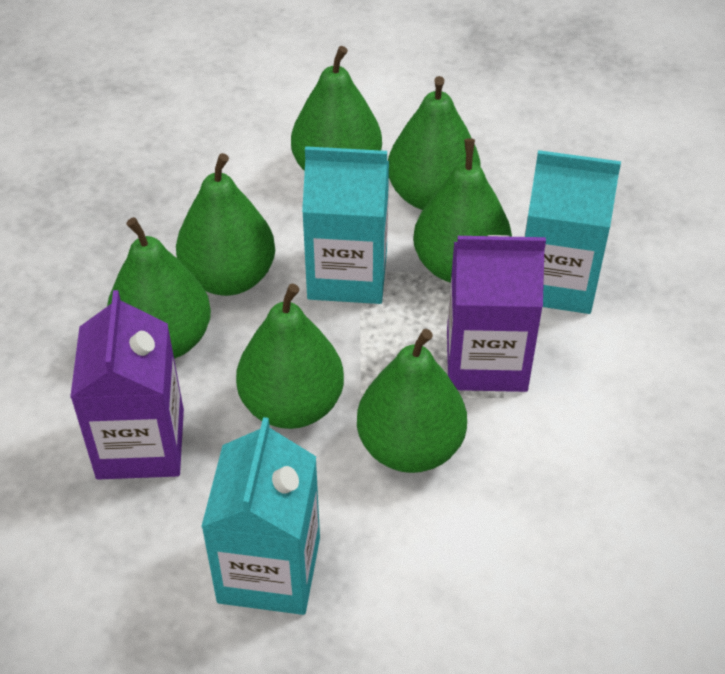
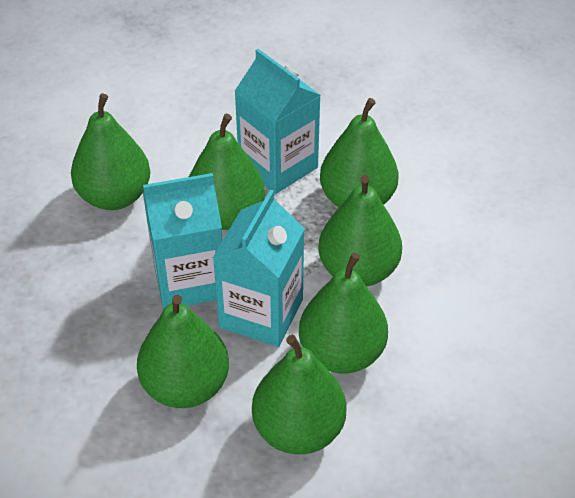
purple carton: [70,290,184,480] [447,235,546,392] = 2 -> none = 0

